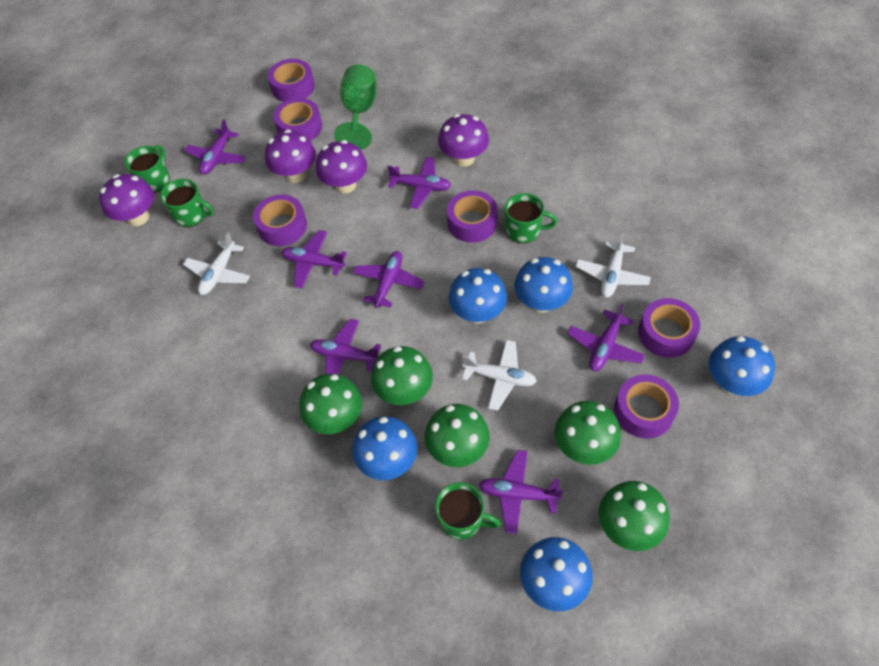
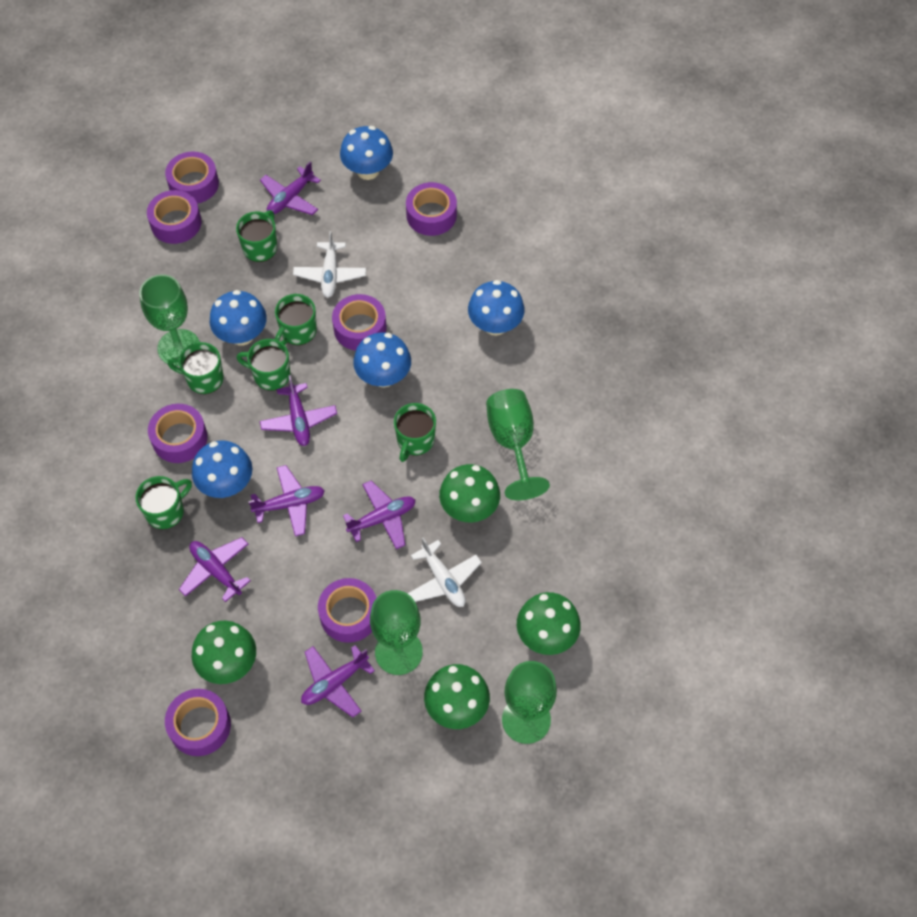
green goblet: [334,64,377,150] = 1 -> [139,274,200,366] [370,590,423,675] [486,389,550,501] [502,661,557,744] = 4
green mug: [124,145,170,193] [160,179,214,227] [435,483,501,540] [505,193,557,243] = 4 -> [135,476,192,529] [168,342,224,394] [236,210,277,262] [236,339,290,391] [275,294,317,345] [394,403,436,462] = 6
green mushroom: [300,374,362,434] [371,346,433,405] [425,404,490,467] [555,401,621,465] [599,481,669,551] = 5 -> [192,621,256,684] [424,664,490,729] [439,464,500,522] [517,592,581,655] = 4
purple mushroom: [99,174,154,226] [265,130,316,183] [316,140,367,194] [438,114,489,167] = 4 -> none = 0
purple plane: [184,119,246,174] [282,230,347,288] [310,319,381,374] [353,251,425,308] [387,157,451,209] [479,450,563,535] [567,304,645,371] = 7 -> [179,537,251,602] [248,465,325,536] [260,161,321,215] [260,375,337,446] [301,645,375,717] [343,480,415,549] = 6
purple tape: [253,195,307,246] [268,59,315,102] [273,98,322,141] [447,190,498,243] [614,374,679,439] [638,298,700,358] = 6 -> [147,190,202,244] [148,404,208,463] [165,151,219,204] [165,689,231,756] [318,578,376,643] [332,294,386,351] [406,182,457,236] = 7
white plane: [183,232,250,295] [462,340,537,411] [575,232,651,298] = 3 -> [293,231,366,298] [407,537,482,607] = 2

